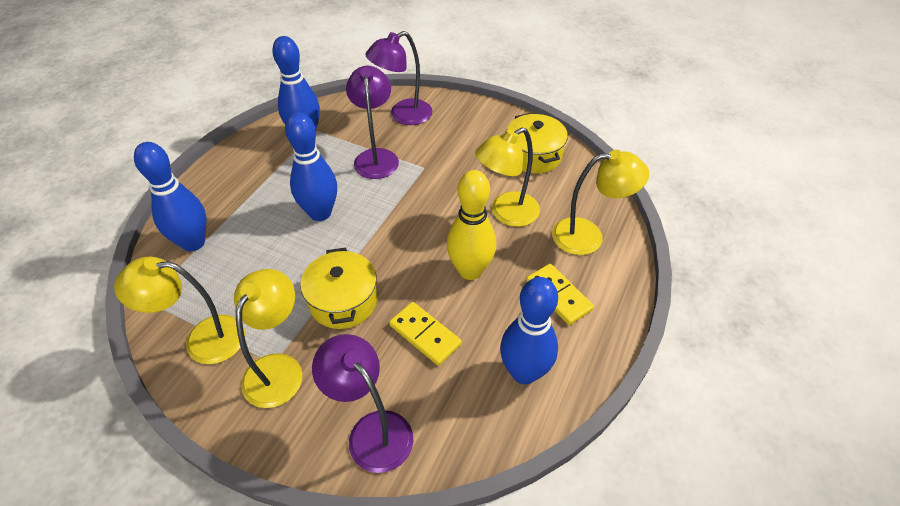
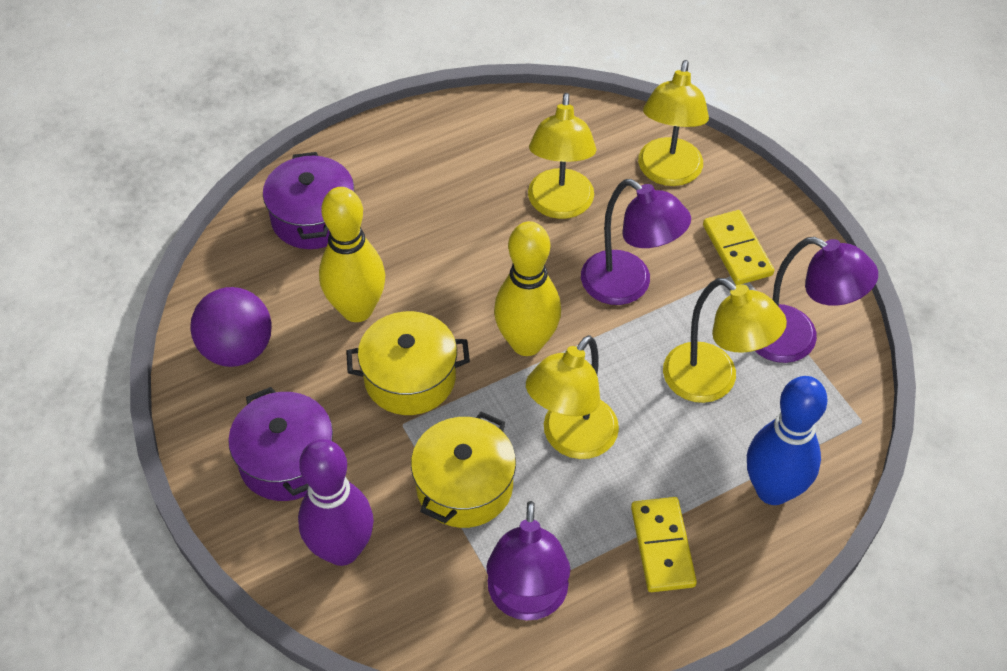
blue bowling pin: [134,142,206,251] [272,36,320,129] [285,112,337,221] [500,277,558,384] = 4 -> [747,376,828,505] = 1
purple ball: none = 0 -> [191,287,272,367] = 1
purple bowling pin: none = 0 -> [298,439,374,566] = 1
purple pot: none = 0 -> [228,387,333,501] [263,152,354,249] = 2
yellow bowling pin: [447,170,496,280] = 1 -> [319,187,385,322] [494,221,561,356] = 2

